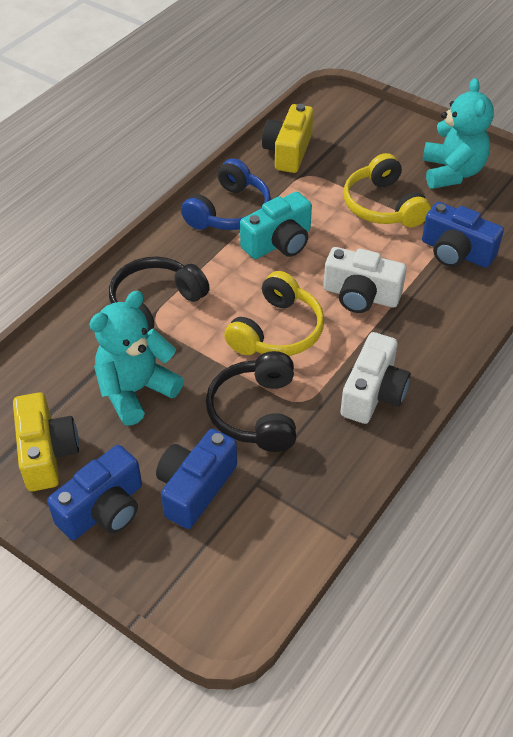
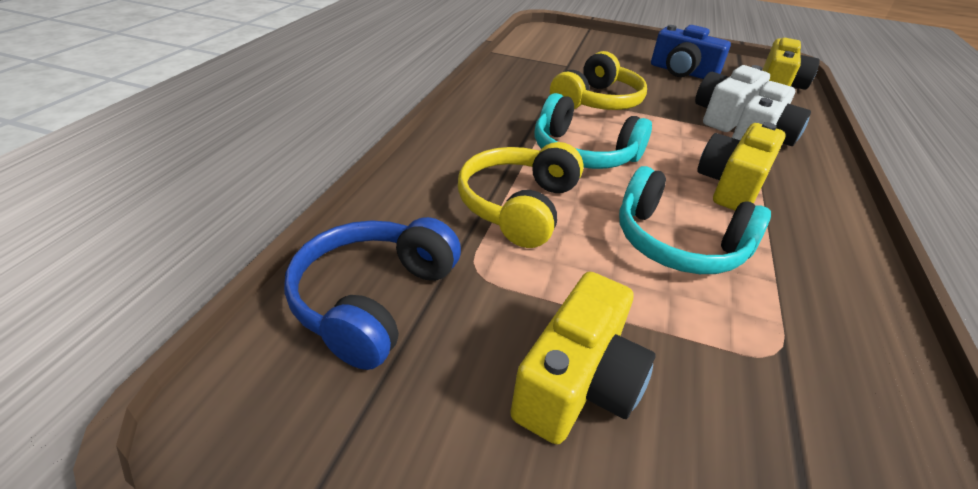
black headphones: [109,257,210,331] [206,351,296,452] = 2 -> none = 0
blue camera: [47,445,142,540] [156,429,237,529] [422,202,504,268] = 3 -> [651,25,731,79] = 1
turquoise camera: [240,192,312,259] = 1 -> none = 0
turquoise headphones: none = 0 -> [535,93,652,169] [619,166,771,274] = 2
turquoise teddy bear: [89,291,184,426] [423,78,494,189] = 2 -> none = 0
yellow camera: [13,392,79,491] [262,104,314,173] = 2 -> [510,272,656,445] [697,122,786,210] [763,38,820,90] = 3

